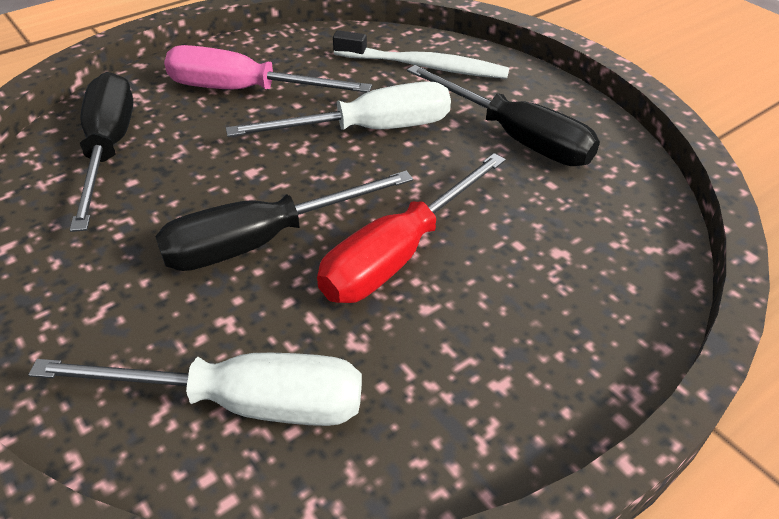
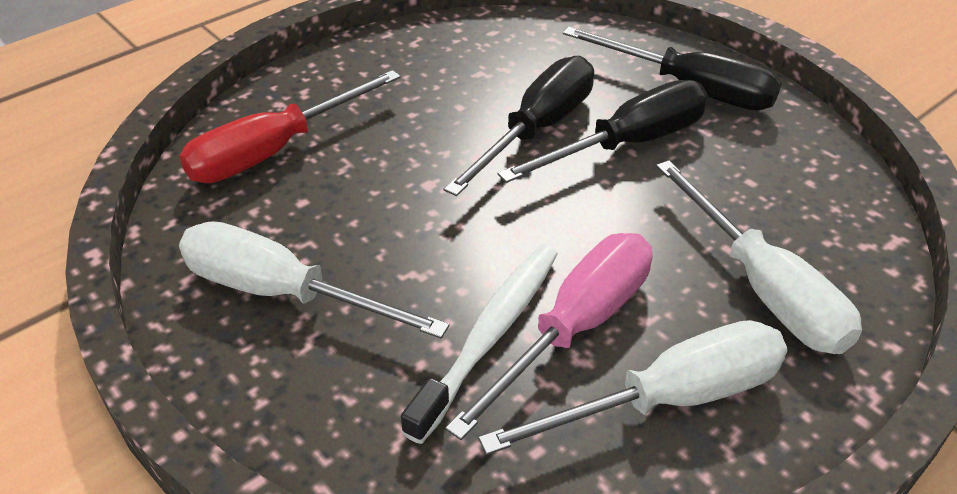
white screwdriver: [28,353,362,426] [226,81,451,137] = 2 -> [179,222,450,338] [478,320,788,455] [656,160,862,354] = 3

